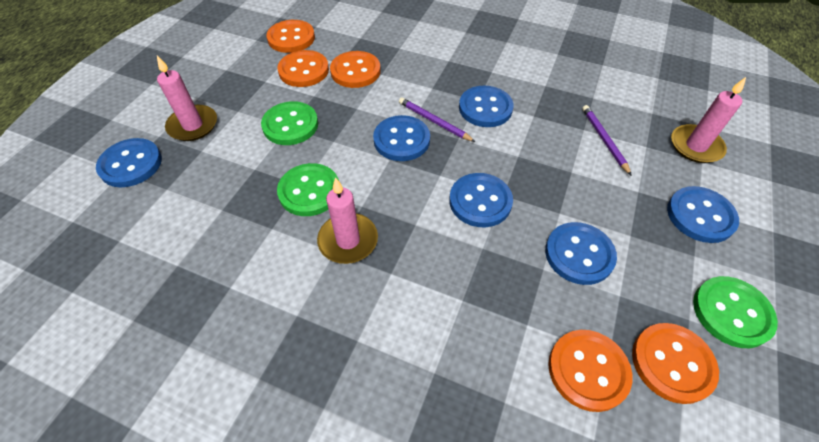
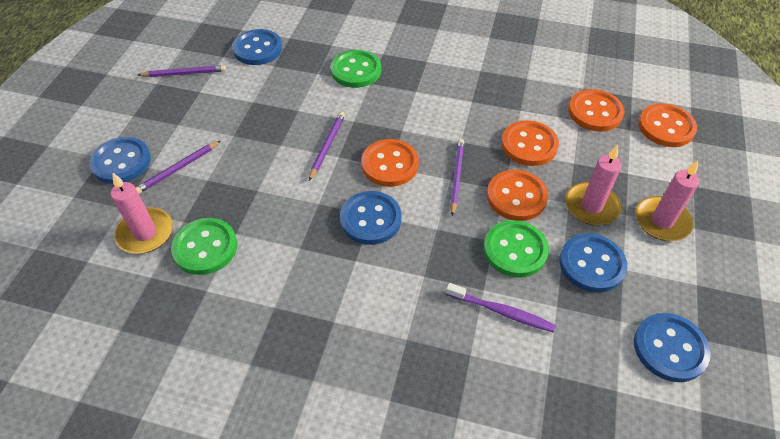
blue button: [96,138,162,187] [373,115,430,161] [449,173,513,227] [459,86,514,127] [545,222,617,285] [667,186,739,243] = 6 -> [89,137,151,184] [232,29,283,65] [340,191,401,245] [559,233,627,292] [634,313,711,382] = 5
purple pencil: [399,97,475,142] [582,105,632,176] = 2 -> [136,141,220,194] [138,65,226,77] [309,111,345,181] [450,139,464,216] = 4
purple toothbrush: none = 0 -> [446,283,556,333] = 1

